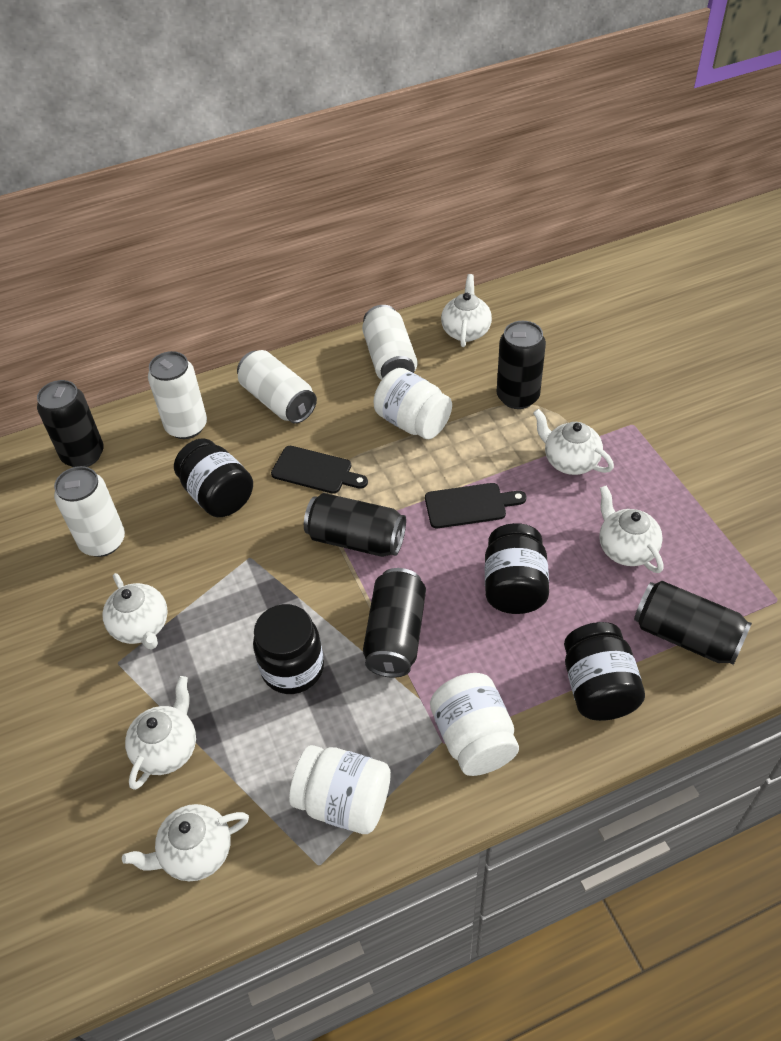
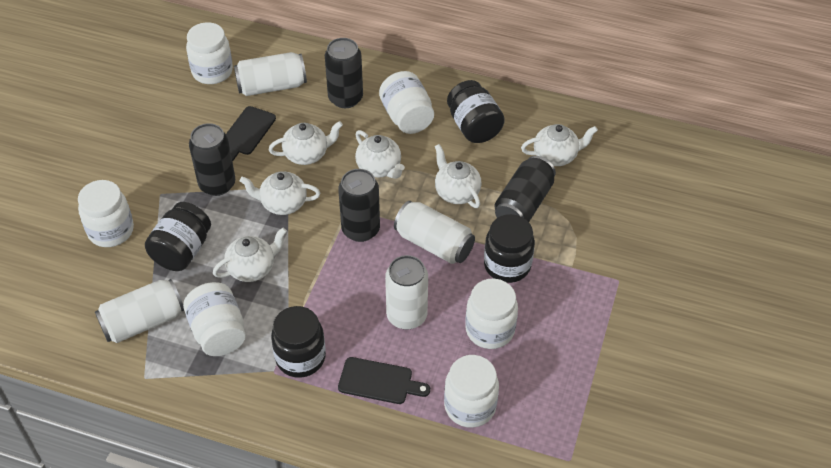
black can: [37,380,104,467] [304,493,406,557] [363,568,426,678] [497,321,546,409] [634,581,752,665] = 5 -> [189,123,235,196] [325,38,363,108] [338,169,380,242] [494,156,556,222] = 4
white jar: [289,745,391,834] [374,368,452,439] [430,673,519,776] = 3 -> [78,180,134,247] [183,282,246,356] [186,22,233,84] [379,71,434,134] [444,355,499,428] [465,279,518,349] = 6

